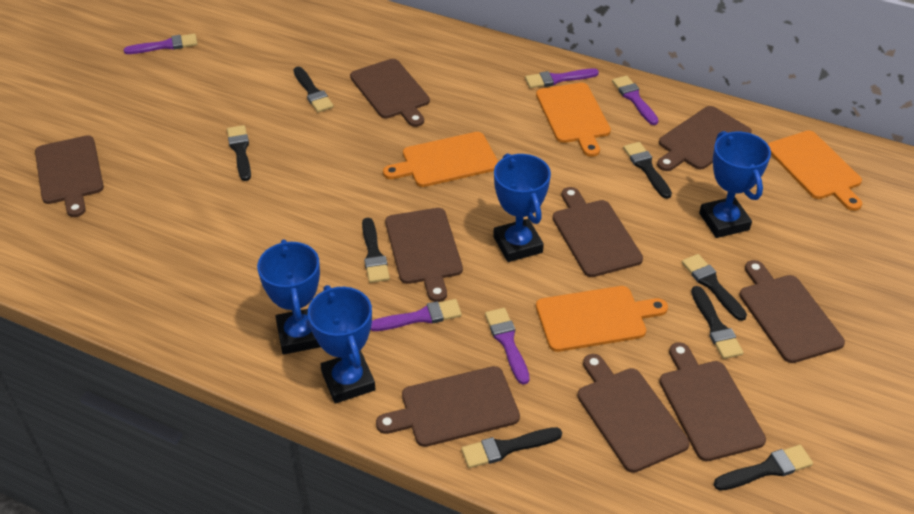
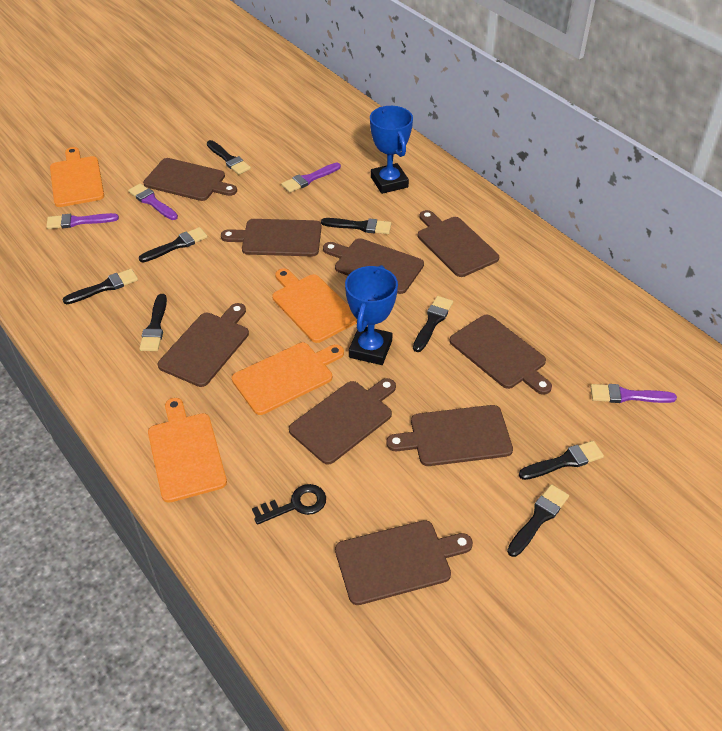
black key: none = 0 -> [252,484,326,525] = 1
blue trophy: [257,239,321,355] [308,285,376,404] [493,153,551,262] [699,131,771,238] = 4 -> [345,265,398,365] [370,106,413,194] = 2
purple brush: [124,34,197,54] [370,299,462,331] [485,308,530,385] [525,68,599,88] [612,76,659,125] = 5 -> [46,213,119,229] [128,183,178,220] [281,163,341,193] [590,384,677,403] = 4

